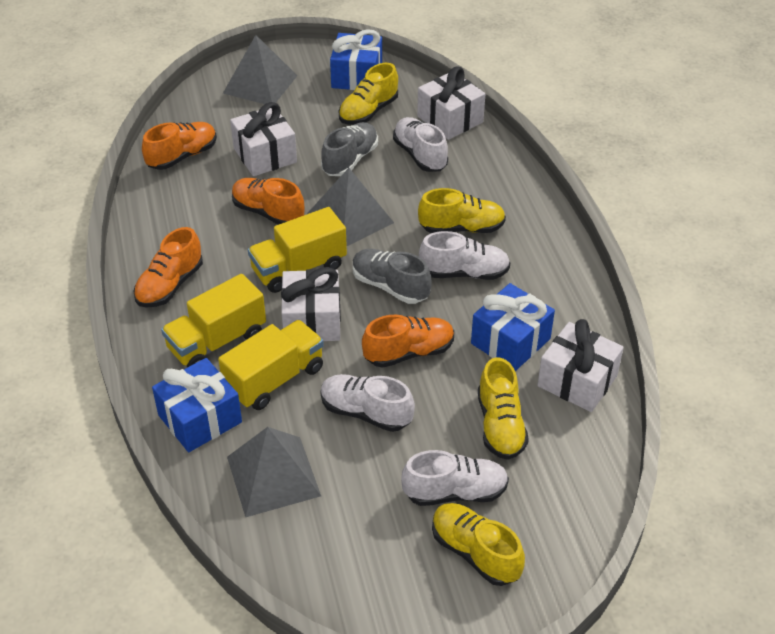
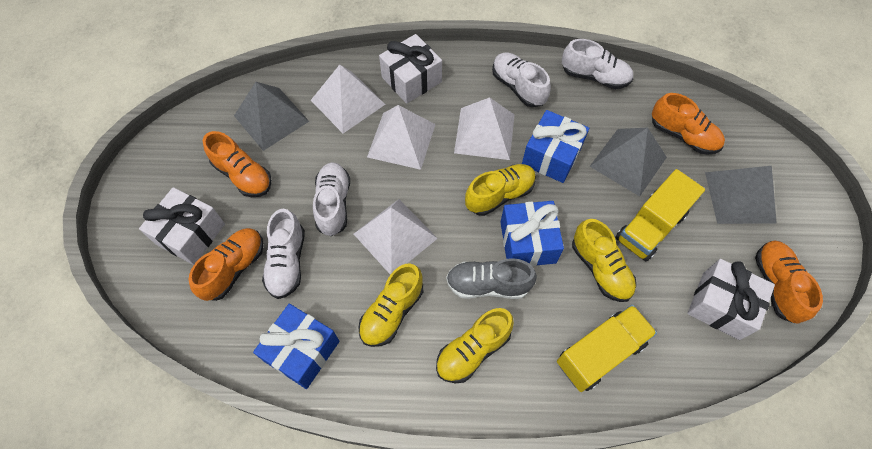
grey shoe: [321,122,378,176] [353,249,432,304] = 2 -> [446,258,537,299] = 1
white gift: [230,102,297,176] [281,267,341,341] [417,66,485,140] [537,319,624,412] = 4 -> [139,187,225,265] [379,34,442,104] [687,259,775,340] = 3
white pyramid: none = 0 -> [311,65,386,133] [354,199,438,274] [367,105,436,170] [454,97,515,160] = 4
yellow truck: [161,274,266,367] [218,320,324,410] [248,207,347,293] = 3 -> [557,305,657,392] [615,169,705,262] = 2

